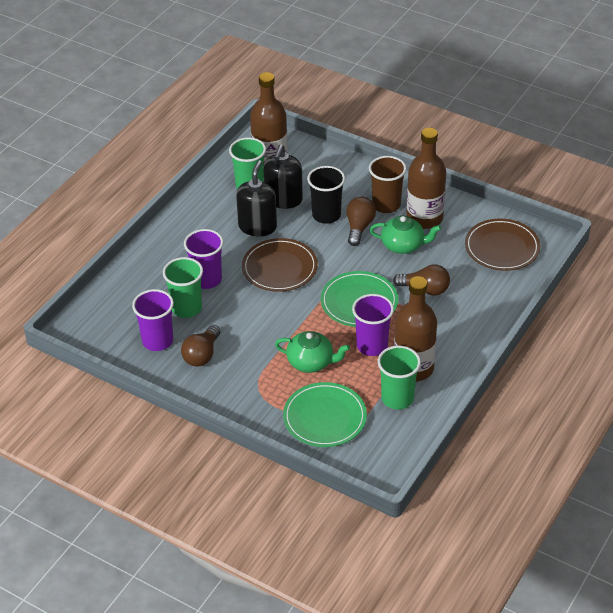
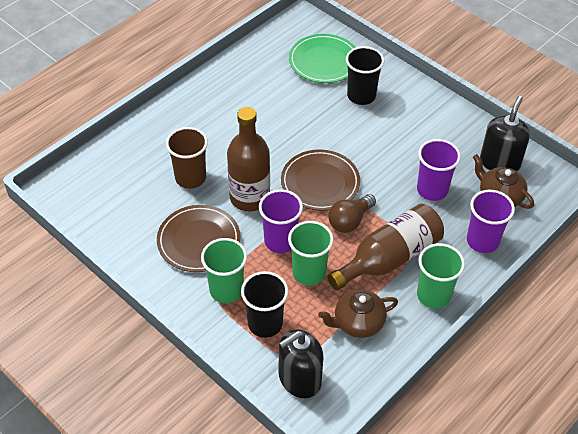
black cup: [307,166,345,224] = 1 -> [241,271,288,338] [346,46,384,105] = 2
brown bottle: [250,72,288,162] [394,276,437,381] [406,128,446,229] = 3 -> [227,107,270,211] [328,204,444,290] = 2
brown light bulb: [181,325,221,366] [346,197,376,246] [393,264,450,295] = 3 -> [328,194,376,233] = 1
brown teapot: none = 0 -> [318,289,398,338] [473,154,534,209] = 2
green plate: [283,382,367,447] [321,271,398,327] = 2 -> [289,34,356,83] = 1
green teapot: [275,331,350,373] [370,216,441,254] = 2 -> none = 0

